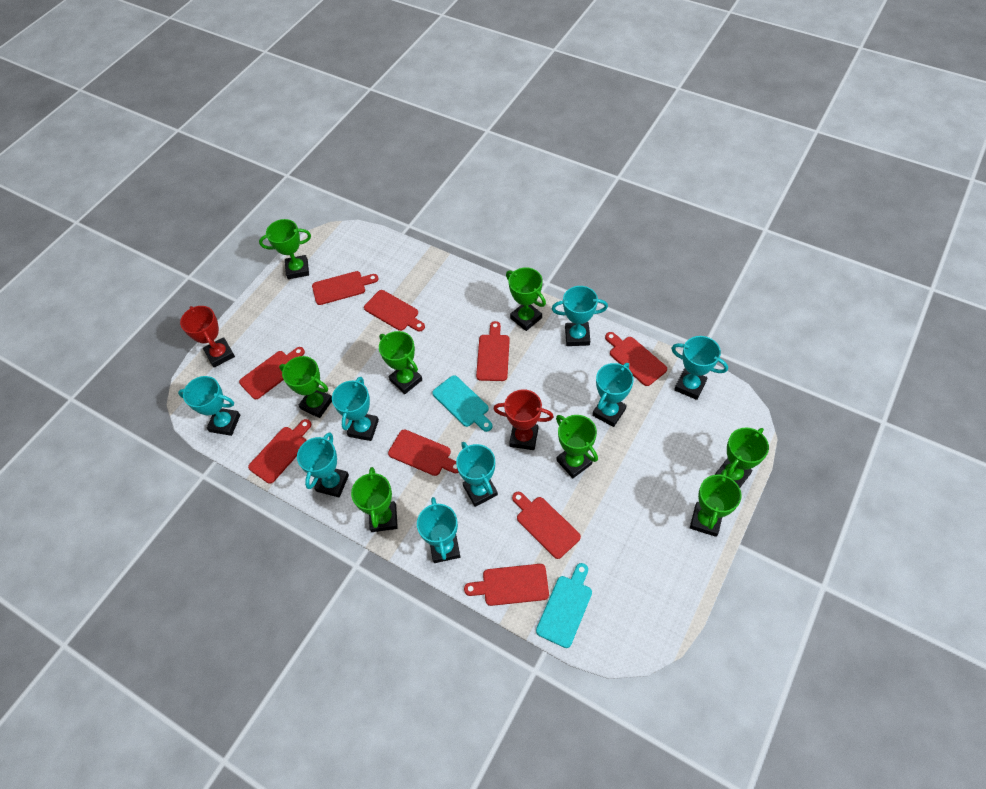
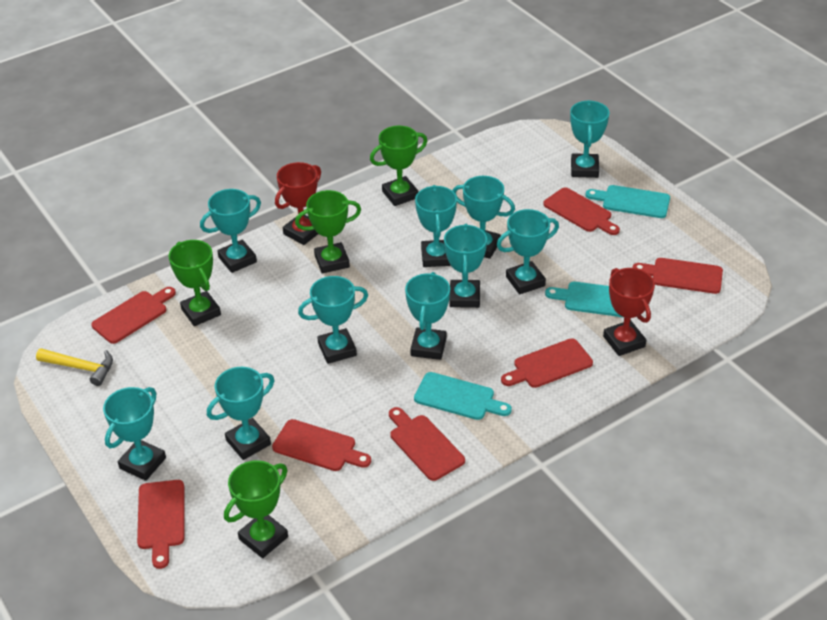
green trophy: [259,219,311,279] [279,356,332,418] [351,467,398,532] [379,331,422,394] [506,267,546,331] [556,415,598,478] [690,469,742,537] [715,427,769,488] = 8 -> [169,240,221,326] [224,460,288,558] [295,190,361,273] [370,126,427,206] = 4
red cutting board: [239,347,305,399] [248,419,311,484] [312,271,378,305] [364,290,425,331] [388,429,459,476] [464,564,549,606] [476,321,510,381] [512,492,581,559] [605,332,667,386] = 9 -> [91,287,176,344] [137,480,184,569] [272,419,371,471] [389,407,465,481] [501,338,593,388] [543,187,620,235] [632,258,723,294] = 7
turquoise cutting board: [432,375,493,432] [536,563,592,648] = 2 -> [414,372,512,420] [545,282,622,317] [585,185,670,218] = 3
turquoise trophy: [178,376,240,436] [297,432,349,497] [332,377,379,441] [417,497,460,563] [456,442,498,507] [552,286,608,346] [592,363,634,427] [671,336,728,400] = 8 -> [103,387,166,481] [200,189,261,273] [207,367,274,460] [298,276,368,364] [405,272,450,360] [415,185,457,267] [444,224,487,308] [453,176,515,259] [497,209,559,294] [570,100,609,178] = 10
yellow hammer: none = 0 -> [36,348,113,386] = 1

